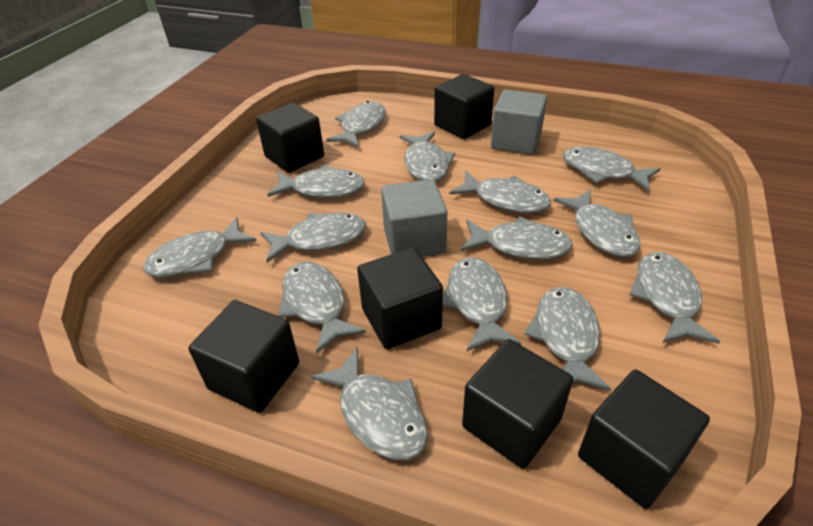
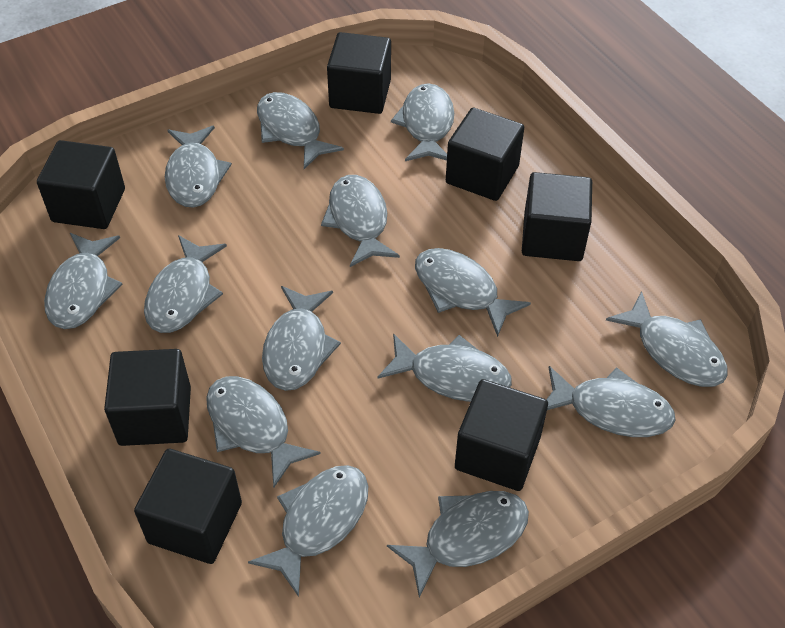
black cube: [188,300,299,413] [256,103,324,173] [357,248,443,349] [434,74,494,139] [462,339,573,469] [578,369,710,509] = 6 -> [37,140,125,229] [104,349,191,446] [134,449,242,564] [327,32,391,114] [446,108,524,201] [455,379,548,491] [522,172,592,261] = 7
grey cube: [381,179,447,257] [491,89,547,155] = 2 -> none = 0

